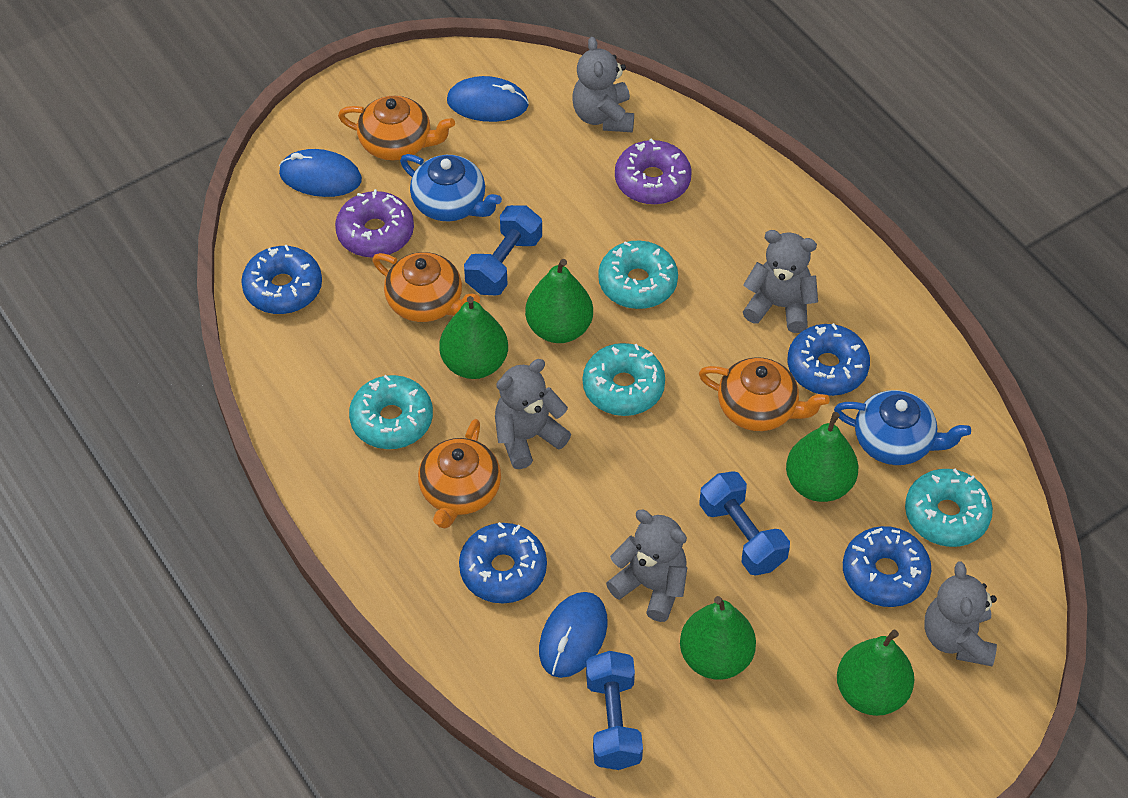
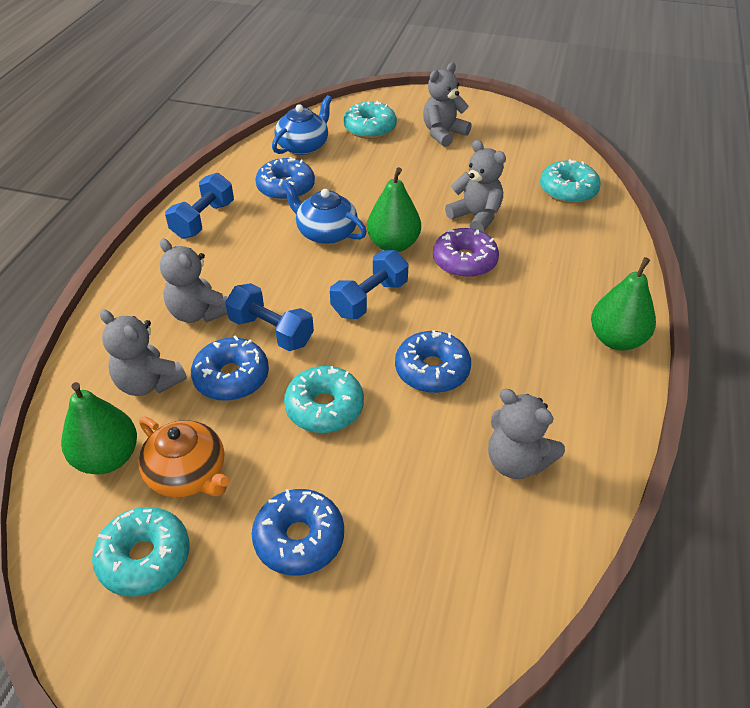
blue mouse: [279,149,362,197] [447,76,529,122] [539,592,608,678] = 3 -> none = 0
green pear: [439,296,508,379] [525,259,593,343] [680,596,756,680] [786,412,858,502] [837,630,914,716] = 5 -> [61,382,137,475] [367,167,421,252] [591,257,656,350] = 3
orange teapot: [338,96,455,161] [372,252,480,322] [418,419,501,529] [699,357,830,431] = 4 -> [138,416,229,497] = 1
purple donut: [335,189,414,258] [615,139,692,205] = 2 -> [433,228,499,278] = 1

